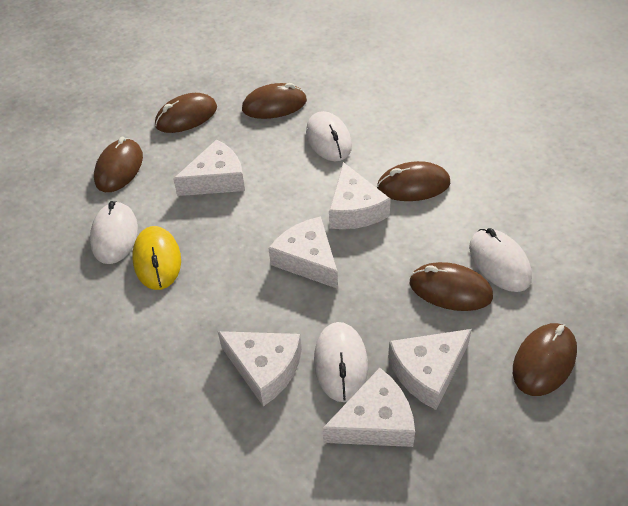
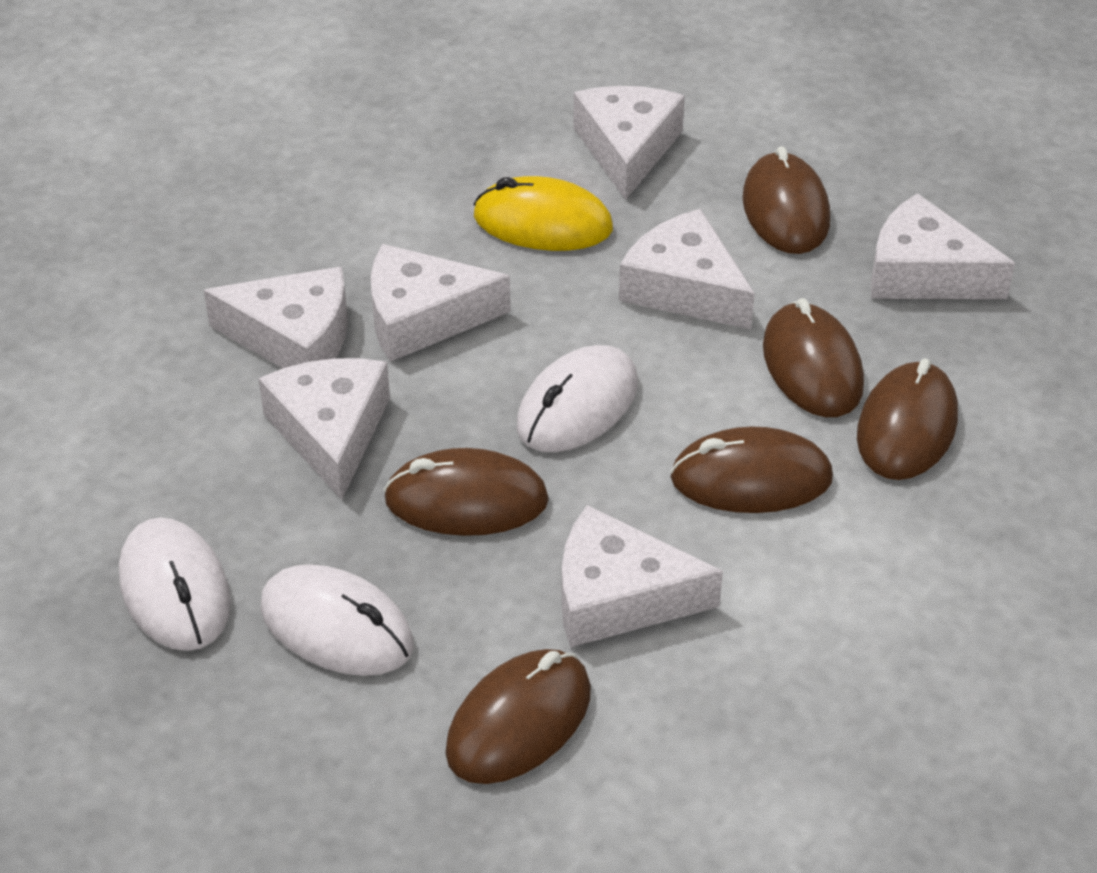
white cheese: [173,139,245,196] [218,331,302,406] [268,217,338,289] [323,368,415,447] [329,162,391,229] [388,329,472,410] = 6 -> [204,266,348,368] [258,358,390,500] [371,244,511,362] [561,505,723,647] [574,86,685,200] [619,209,755,329] [871,193,1015,299] = 7
white mouse: [90,201,138,264] [306,111,352,161] [314,322,368,402] [469,228,532,292] = 4 -> [119,518,231,651] [260,564,413,676] [517,345,638,452] = 3

